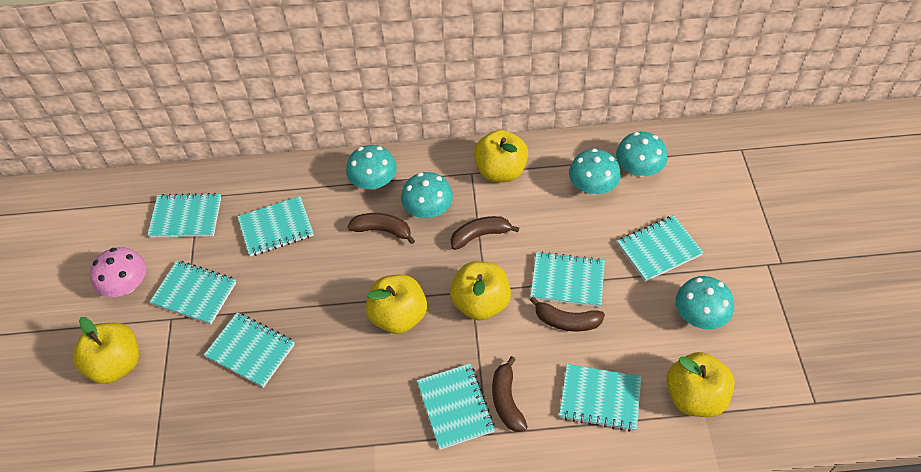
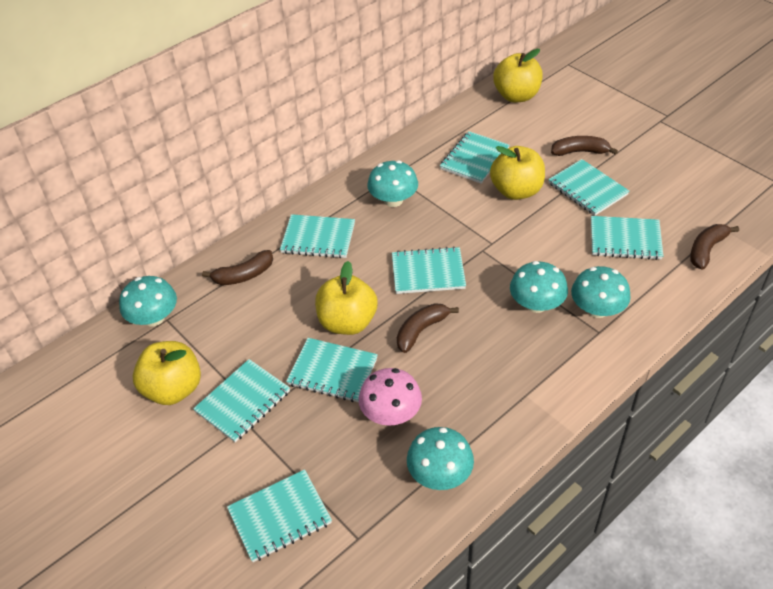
yellow apple: [73,317,139,384] [366,275,427,334] [450,261,511,320] [474,129,528,182] [666,352,735,417] = 5 -> [133,341,201,405] [315,261,378,335] [490,146,545,200] [493,49,543,102] = 4

